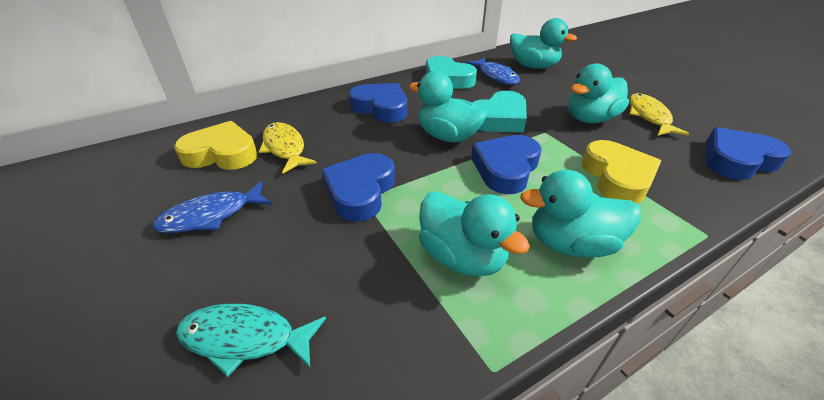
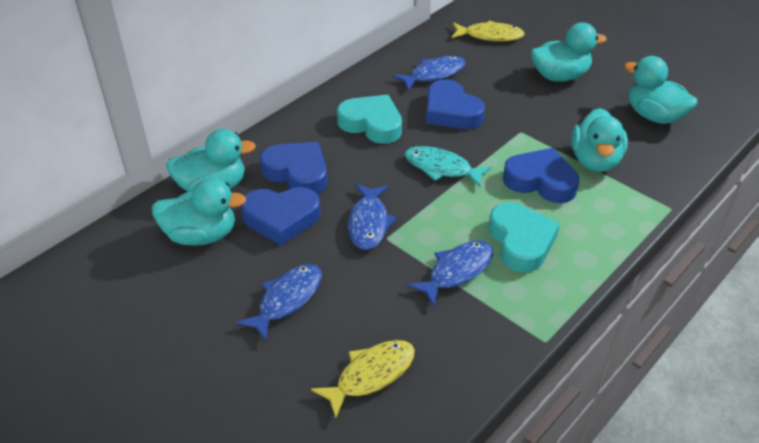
blue fish: [152,181,272,233] [466,57,520,85] = 2 -> [236,264,322,341] [348,184,397,250] [393,56,466,90] [407,241,493,307] = 4
yellow heart: [174,121,258,170] [581,140,661,204] = 2 -> none = 0

